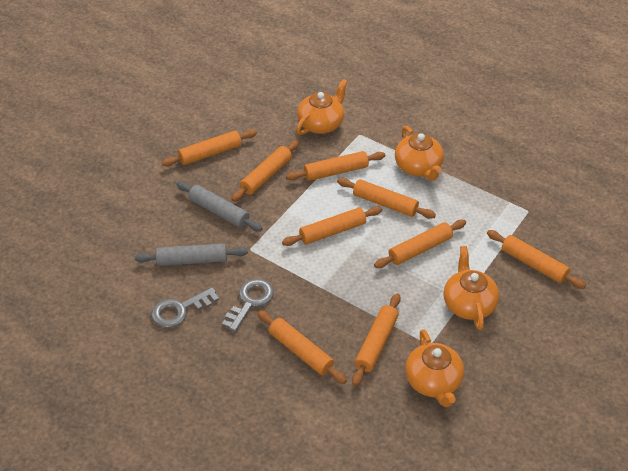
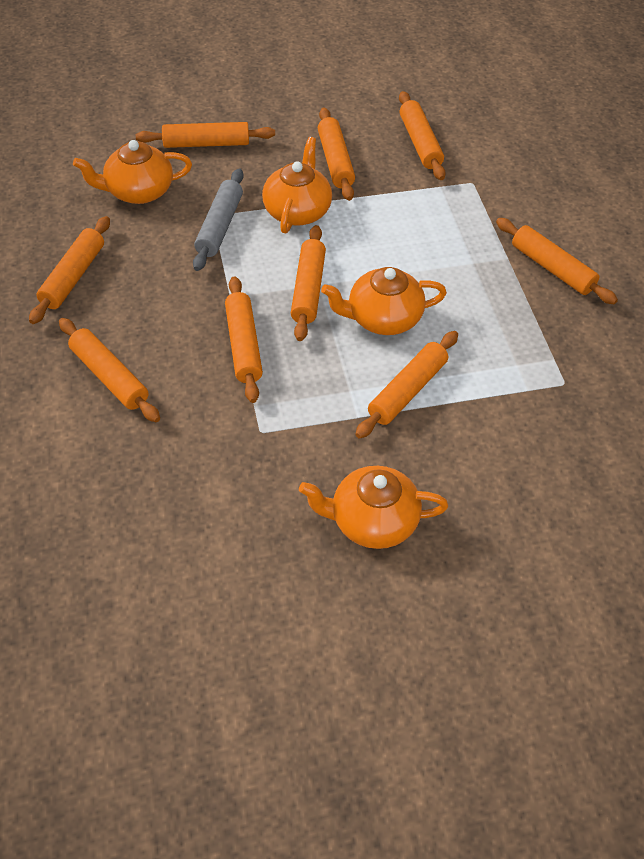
grey key: [151,287,219,328] [222,279,274,332] = 2 -> none = 0
grey rolling pin: [135,244,248,266] [177,181,263,231] = 2 -> [193,168,244,271] = 1

